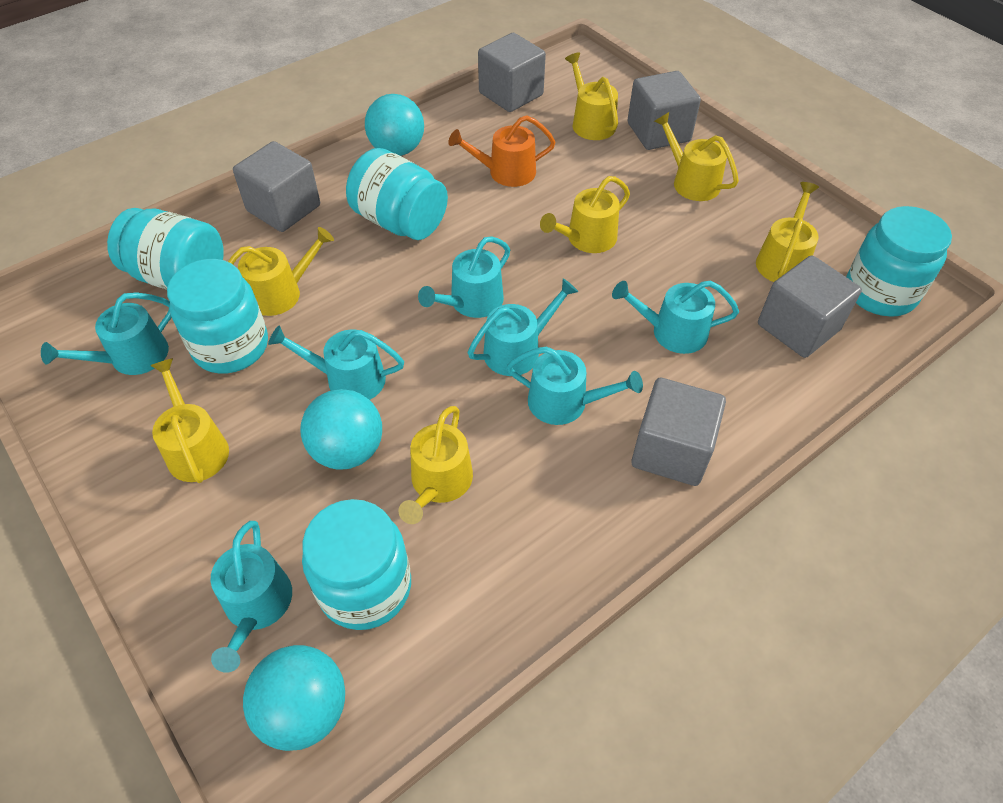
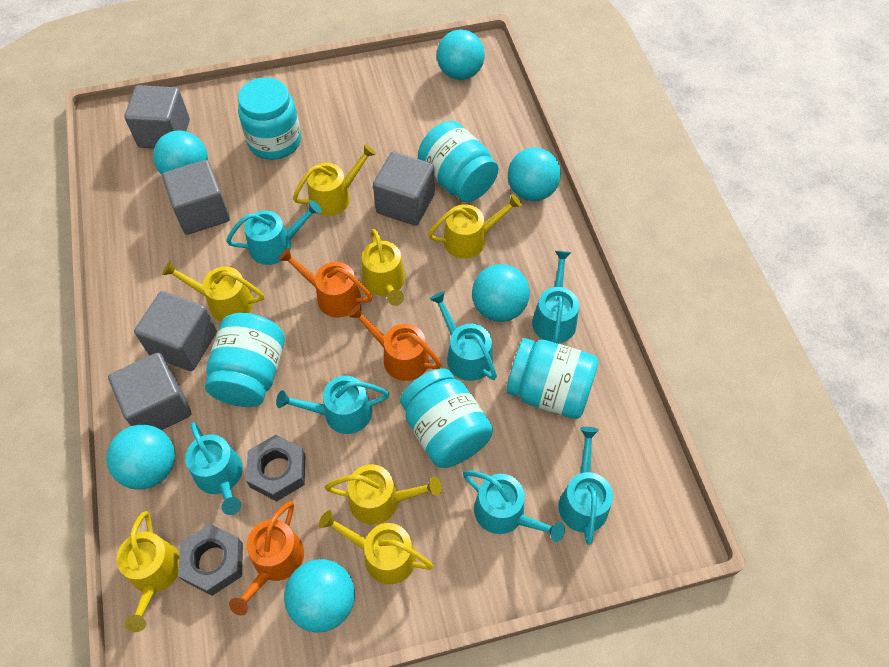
grey nut: none = 0 -> [178,524,243,596] [246,435,305,501] = 2
orange watering can: [448,115,555,187] = 1 -> [229,501,304,616] [278,248,372,318] [348,304,442,381] = 3
turquoise ball: [243,645,345,751] [300,389,382,469] [365,94,424,156] = 3 -> [106,425,175,490] [153,130,208,175] [284,559,355,632] [437,29,485,80] [472,264,530,322] [508,147,561,201] = 6

